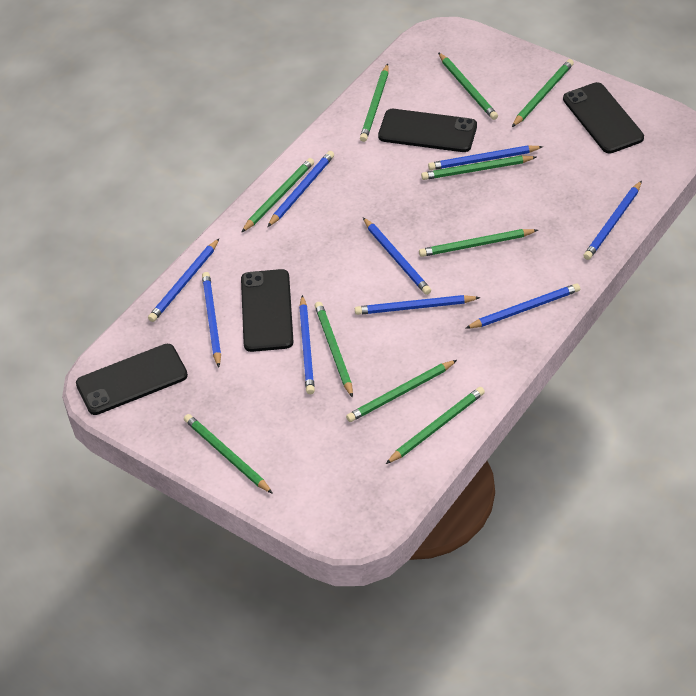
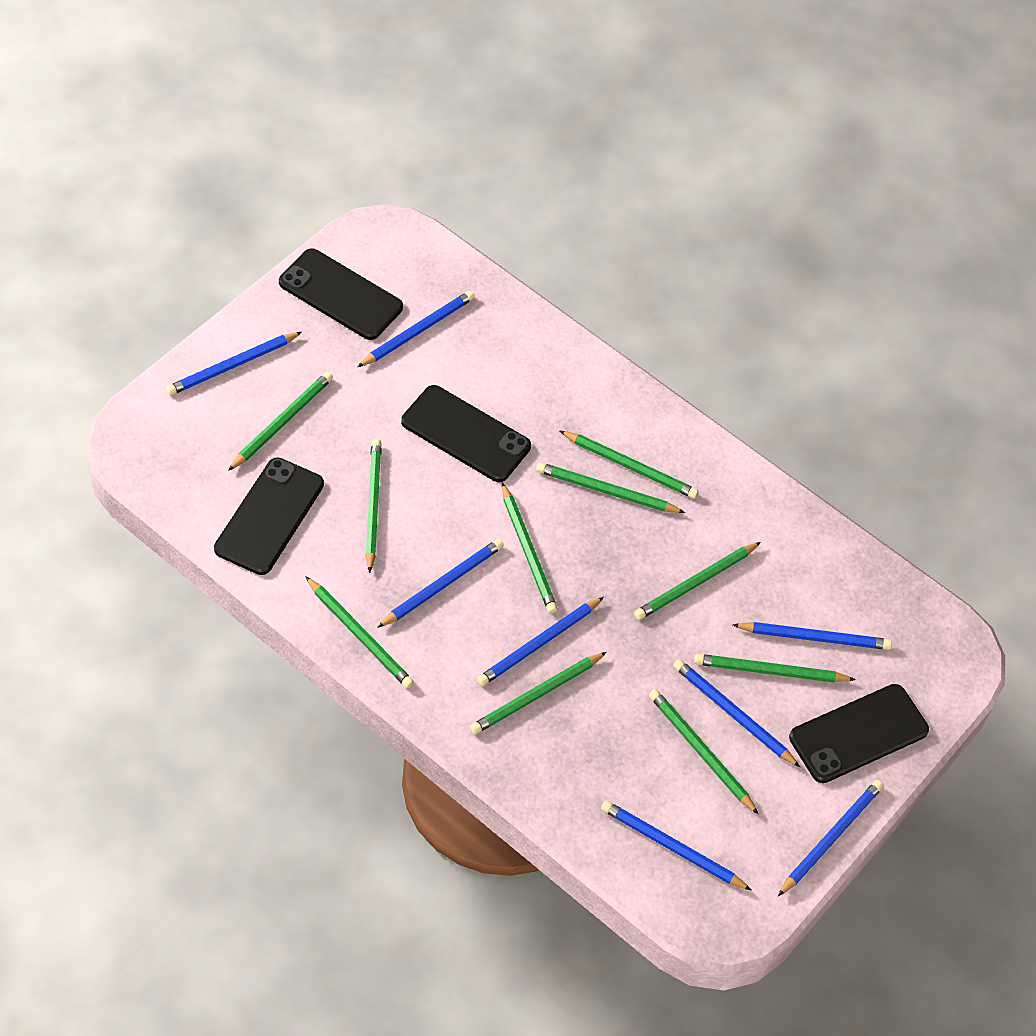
blue pencil: [148,239,219,322] [202,272,221,367] [268,151,334,227] [299,295,315,394] [355,295,480,315] [363,217,431,295] [428,145,543,170] [465,283,580,329] [583,181,642,260] = 9 -> [166,332,302,395] [357,291,475,367] [377,539,504,628] [477,597,604,686] [601,800,752,891] [673,659,800,767] [733,622,892,650] [778,780,883,896] = 8

